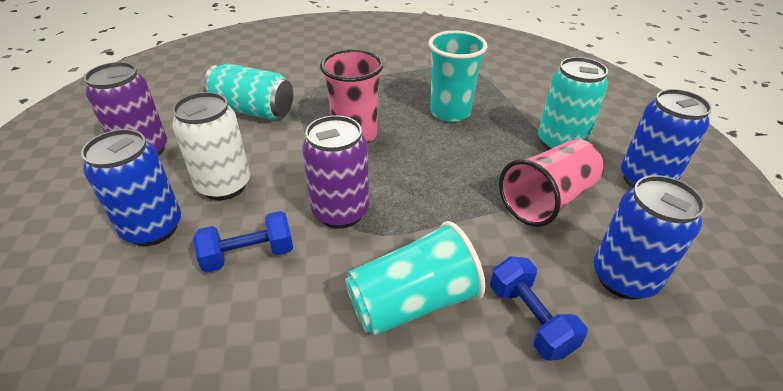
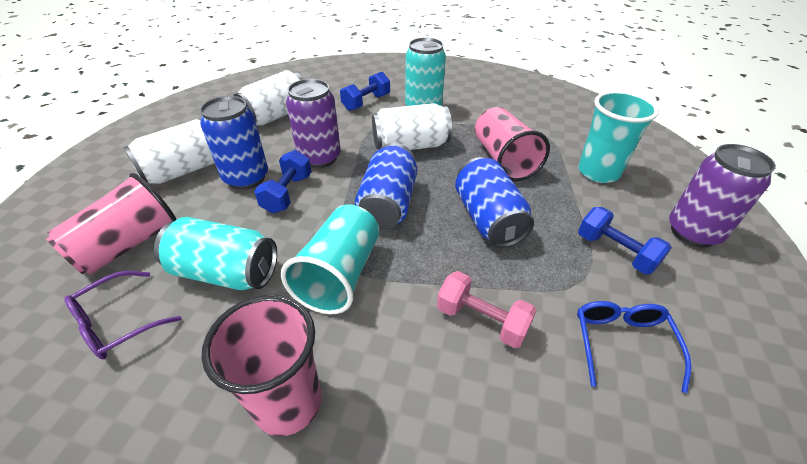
blue dumbbell: [193,211,293,273] [490,256,587,361] = 2 -> [254,150,312,213] [340,72,390,111] [578,207,672,275] = 3
blue glasses: none = 0 -> [577,301,691,393] = 1
pink cup: [320,49,383,144] [499,139,604,227] = 2 -> [46,173,177,275] [201,295,322,436] [475,107,550,182] = 3
pink dumbbell: none = 0 -> [437,271,537,348] = 1
purple glasses: none = 0 -> [64,271,182,359] = 1
white can: [172,92,250,200] = 1 -> [123,119,215,184] [233,70,303,126] [372,103,452,150] = 3

